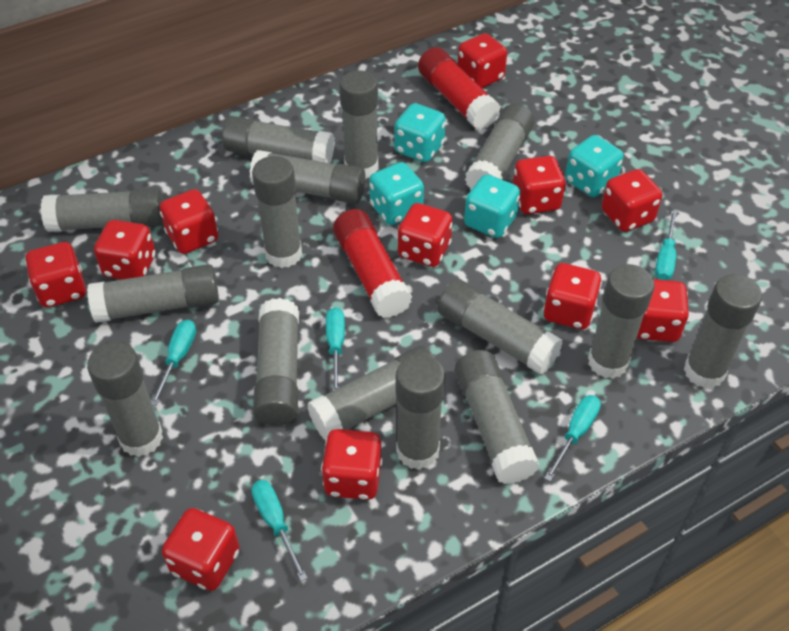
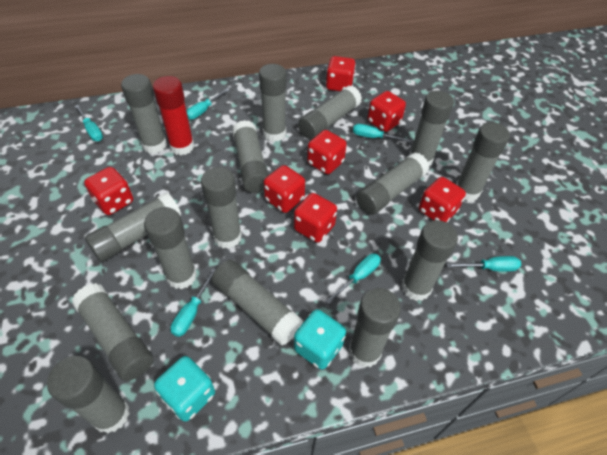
red dice: [25,242,86,308] [94,220,155,279] [160,189,218,254] [162,508,240,591] [321,429,382,500] [398,203,453,267] [457,33,507,88] [513,156,566,214] [543,263,602,329] [602,169,662,232] [637,279,689,342] = 11 -> [84,167,133,215] [264,165,305,213] [294,193,337,243] [307,130,347,174] [326,56,356,91] [367,91,406,132] [419,177,466,222] = 7
red glue stick: [333,209,412,318] [418,47,500,129] = 2 -> [153,76,194,155] = 1
turquoise dice: [369,162,424,225] [395,103,446,162] [464,174,520,238] [565,135,624,197] = 4 -> [154,356,215,421] [294,309,346,370] = 2
turquoise screwdriver: [151,319,196,406] [251,480,308,581] [326,307,345,391] [545,395,601,481] [655,210,677,280] = 5 -> [75,105,103,141] [171,268,216,337] [186,88,230,120] [325,254,381,304] [353,124,412,143] [447,256,521,272] = 6

